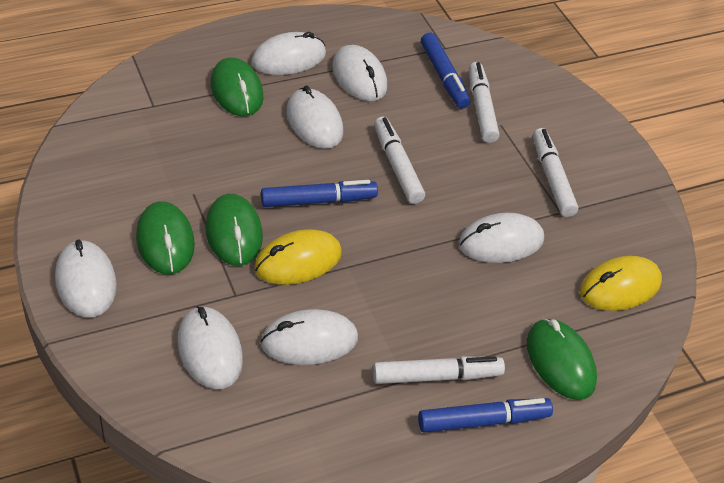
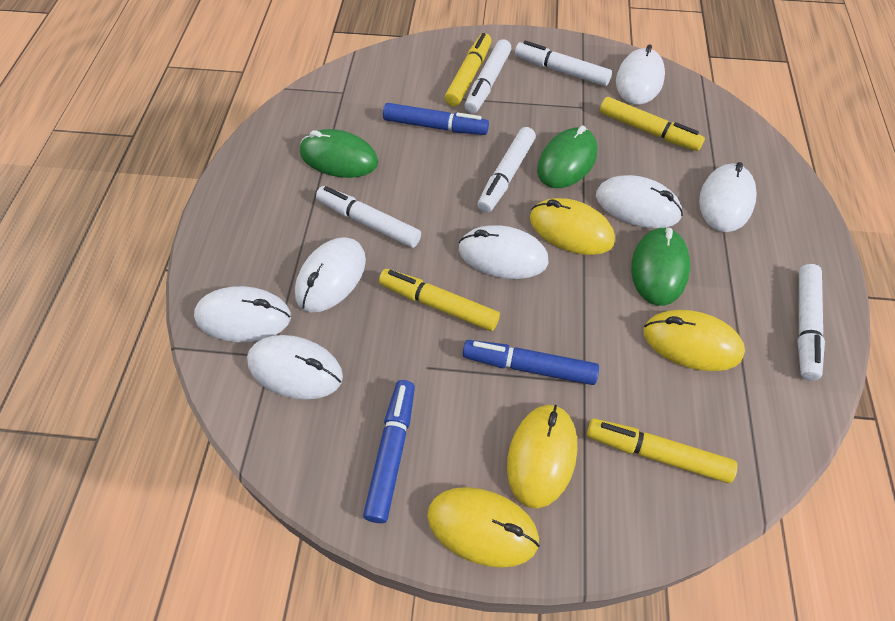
green mouse: [136,201,195,274] [205,194,263,266] [211,58,264,116] [527,318,597,400] = 4 -> [300,129,379,178] [537,125,598,188] [631,227,690,306] = 3
white marker: [373,356,505,384] [374,117,425,204] [469,62,499,143] [533,128,578,217] = 4 -> [316,186,421,248] [465,39,512,113] [477,127,536,213] [515,41,612,86] [797,264,825,381] = 5
yellow marker: none = 0 -> [379,269,500,331] [445,33,492,106] [587,418,737,483] [600,97,705,151] = 4
yellow mouse: [254,229,342,285] [580,256,662,311] = 2 -> [427,487,540,568] [507,405,577,508] [530,198,615,255] [644,310,745,371] = 4

